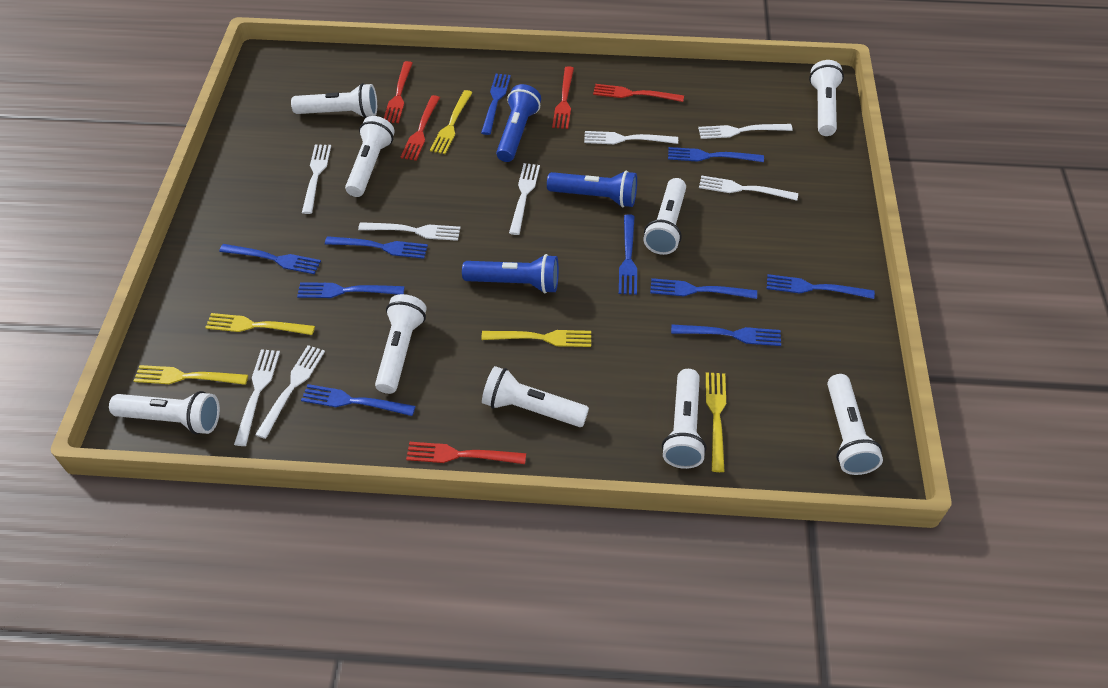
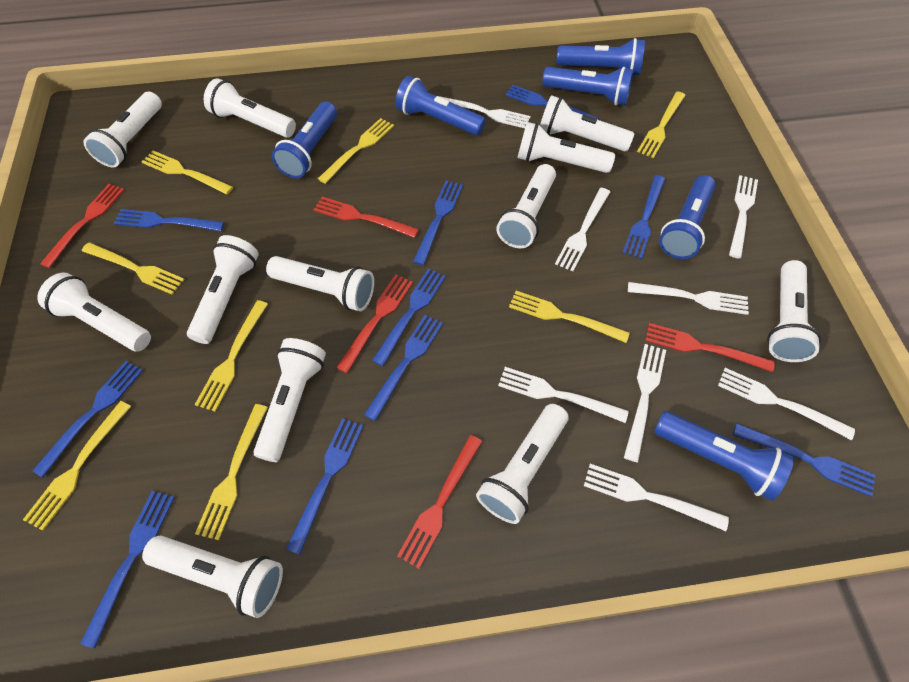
blue flashlight: [462,254,559,293] [496,84,541,162] [547,171,637,207] = 3 -> [272,101,337,178] [395,76,486,136] [542,67,634,106] [556,38,645,76] [654,411,794,501] [659,175,716,259] = 6
white flashlight: [109,391,220,434] [291,83,377,118] [345,116,395,197] [375,294,427,394] [482,366,589,427] [643,178,686,255] [662,369,707,469] [809,60,844,136] [827,374,883,475] = 9 -> [37,273,151,351] [83,92,162,168] [142,536,283,618] [187,235,259,344] [204,78,296,138] [253,338,326,462] [266,256,374,311] [476,404,568,524] [497,164,556,248] [517,122,615,173] [540,95,634,152] [767,260,821,362] = 12
yellow fork: [134,365,248,385] [205,313,315,335] [430,90,473,154] [481,330,591,347] [706,372,726,472] = 5 -> [23,401,131,531] [82,243,185,295] [141,151,233,195] [195,300,268,412] [195,404,268,540] [318,118,394,184] [509,291,630,343] [637,91,686,158] = 8

